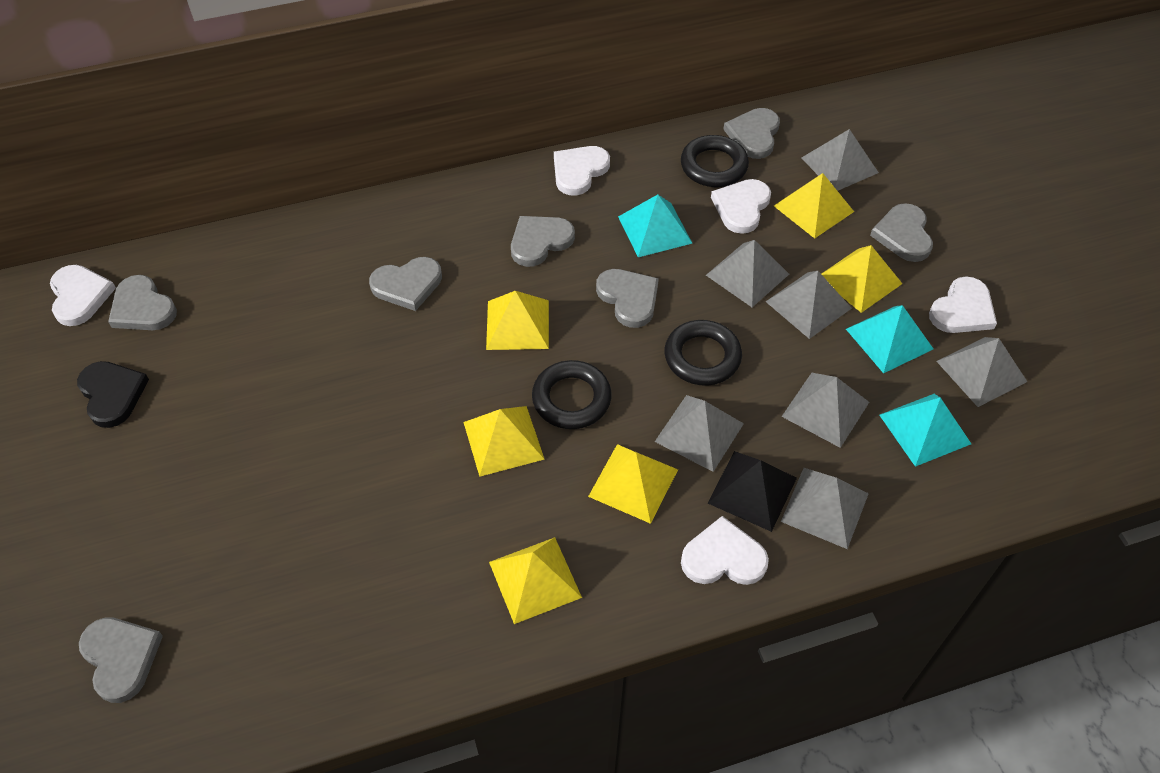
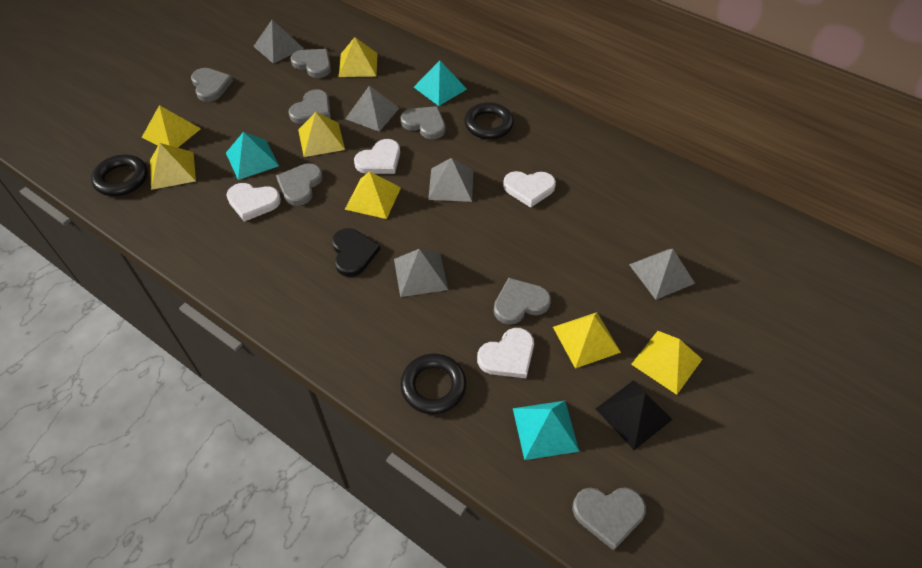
grey pyramid: [655,395,744,472] [706,240,789,307] [765,271,852,339] [781,373,869,448] [781,468,869,549] [802,129,879,191] [936,337,1027,407] = 7 -> [253,20,304,64] [345,86,399,132] [394,249,448,297] [428,158,473,202] [629,249,695,300] = 5
white heart: [50,265,116,326] [554,146,610,196] [681,516,769,585] [711,179,771,234] [929,276,997,333] = 5 -> [226,183,281,222] [354,139,400,174] [477,328,534,378] [503,171,556,208] = 4
yellow pyramid: [463,406,545,477] [486,291,549,350] [489,537,582,624] [588,444,678,524] [774,173,854,239] [821,245,902,313] = 6 -> [142,105,201,148] [150,143,196,190] [298,112,345,157] [339,37,378,77] [345,171,401,219] [553,312,621,369] [631,331,702,395] = 7

